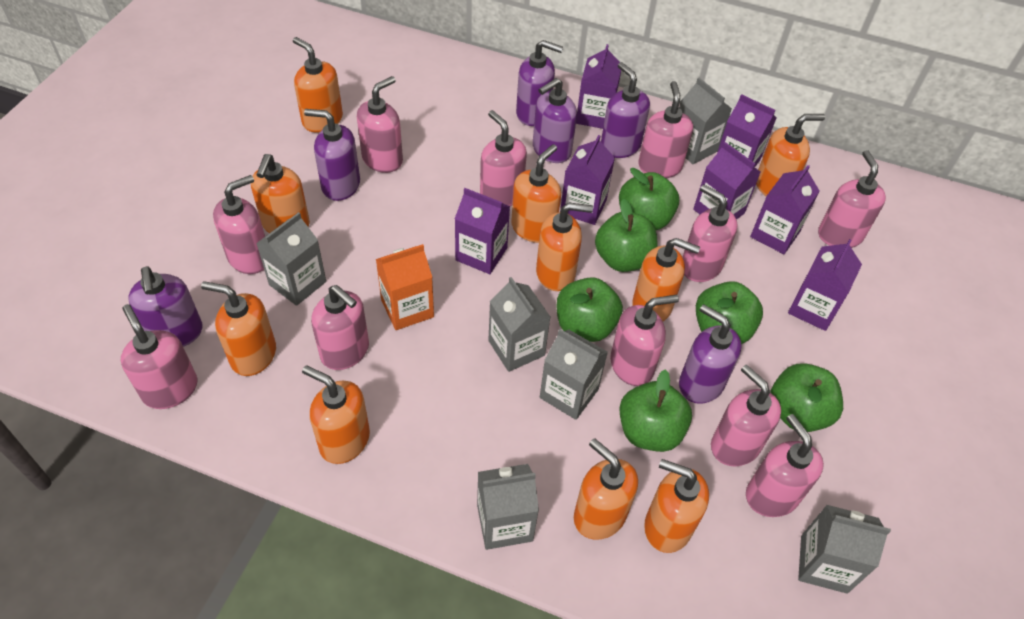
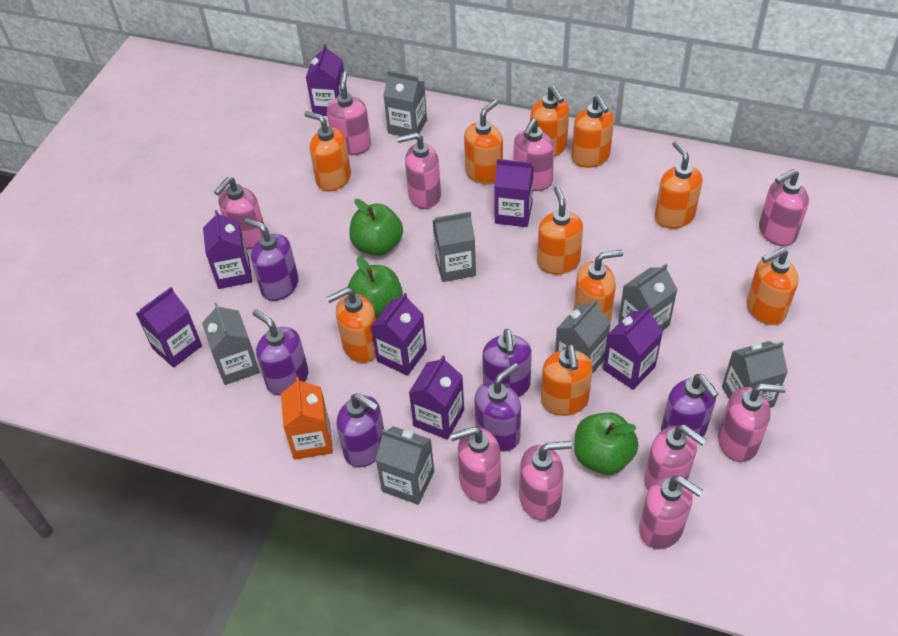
green apple: [557,277,623,342] [595,199,658,272] [619,168,679,230] [619,369,692,452] [696,281,763,344] [770,363,843,432] = 6 -> [347,257,403,319] [349,199,403,256] [574,412,638,475] = 3
grey carton: [256,212,326,306] [477,464,539,550] [488,277,550,372] [540,329,608,420] [679,78,732,164] [798,505,891,594] = 6 -> [202,303,260,385] [376,426,434,505] [383,70,427,136] [433,211,476,282] [555,299,611,374] [618,264,678,330] [722,341,788,408] = 7
pink soap dispenser: [121,304,197,409] [213,175,265,274] [311,285,369,370] [357,76,403,173] [480,110,527,206] [610,295,679,386] [638,81,693,178] [683,185,737,282] [711,365,781,466] [746,414,824,517] [818,150,886,248] = 11 -> [214,177,264,249] [327,71,371,156] [397,132,441,209] [450,427,501,503] [514,119,554,191] [519,441,572,521] [639,475,703,549] [644,425,706,490] [718,384,786,462] [759,169,809,246] = 10

